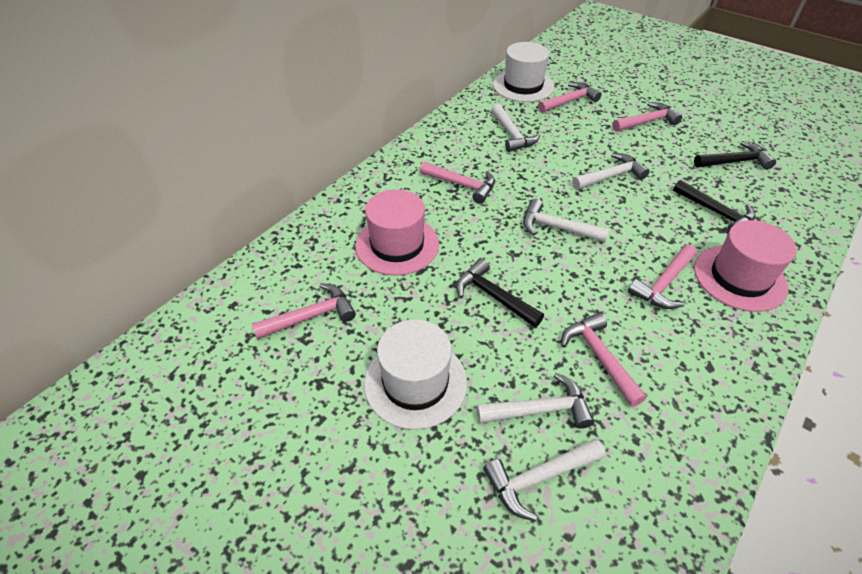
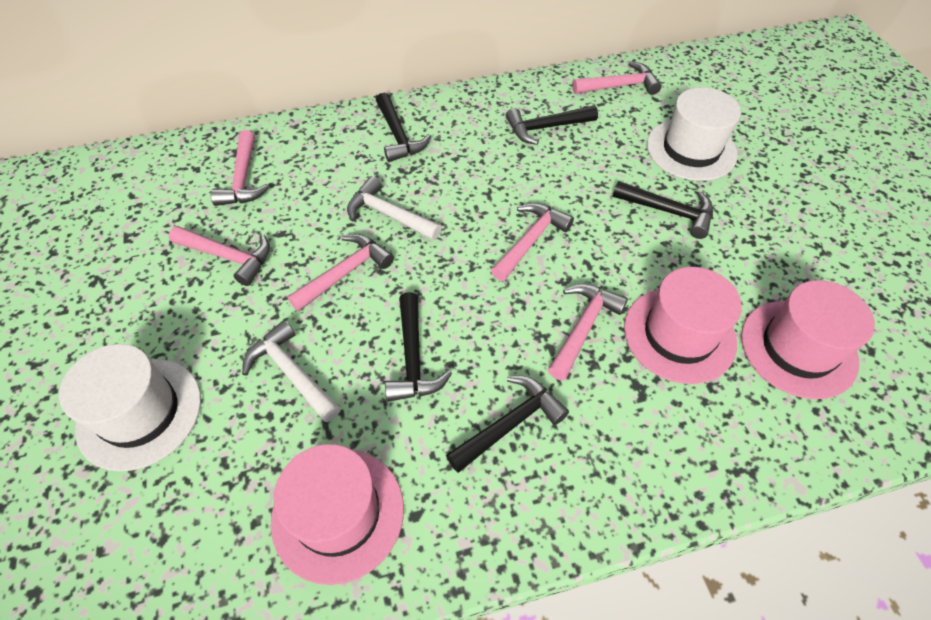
black hammer: [456,258,544,328] [673,179,755,232] [694,141,776,170] = 3 -> [376,93,431,162] [385,292,452,402] [446,376,569,473] [506,105,598,145] [613,181,713,239] = 5
pink hat: [355,189,439,276] [694,220,797,312] = 2 -> [271,444,404,585] [624,267,742,384] [741,280,875,399] = 3
white hammer: [477,373,594,429] [483,439,605,521] [491,104,540,152] [523,199,609,242] [572,153,650,190] = 5 -> [242,320,341,422] [347,176,442,240] = 2

